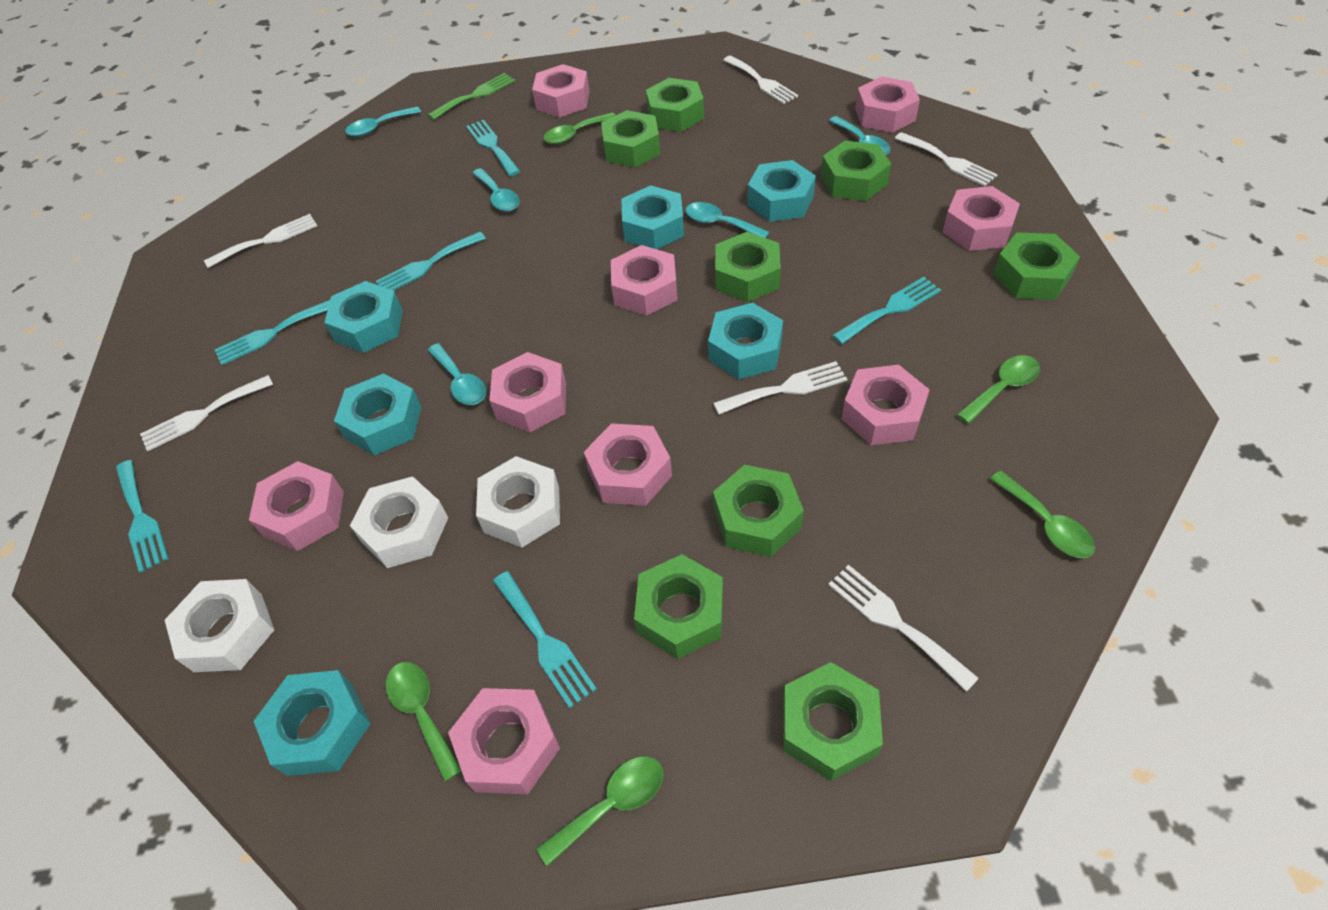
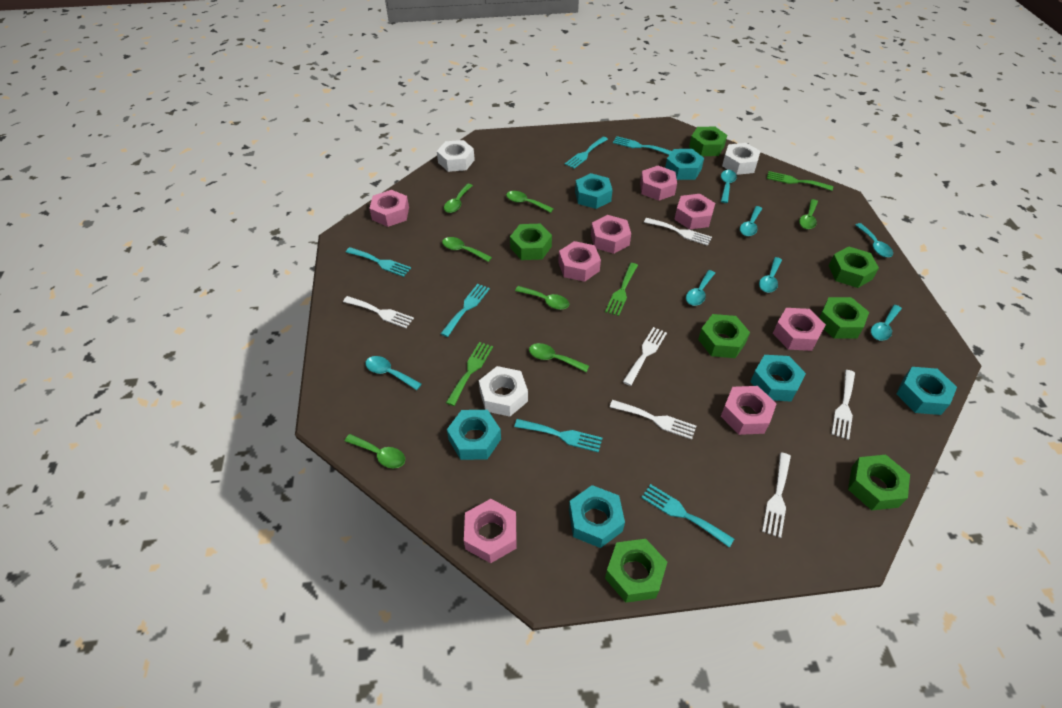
green fork: [428,73,515,120] = 1 -> [446,342,493,406] [605,263,638,316] [767,171,833,191] = 3
green nut: [601,110,660,167] [634,554,723,659] [646,78,704,132] [713,465,804,557] [715,232,781,302] [783,662,883,781] [821,141,891,201] [993,232,1080,300] = 8 -> [510,224,552,260] [605,539,667,603] [689,127,727,156] [698,314,750,358] [819,297,869,339] [829,246,879,288] [848,455,910,510] = 7
green spoon: [386,662,461,782] [537,756,663,866] [543,112,616,144] [957,355,1040,424] [990,471,1095,558] = 5 -> [345,434,405,468] [442,237,492,262] [444,184,473,213] [506,191,554,213] [515,286,569,310] [529,343,589,372] [799,199,818,229] = 7
pink nut: [249,461,344,551] [448,688,560,794] [489,352,566,433] [532,64,590,118] [584,423,672,506] [611,245,678,316] [842,365,930,445] [855,76,920,133] [942,186,1020,251] = 9 -> [369,190,409,227] [464,499,516,563] [558,241,601,282] [591,215,631,254] [640,166,677,201] [674,194,715,229] [721,386,777,435] [773,308,826,351] = 8
turquoise spoon: [345,106,421,136] [427,343,486,405] [472,168,520,212] [685,202,770,238] [829,116,890,155] = 5 -> [365,356,422,390] [686,270,715,306] [721,170,737,203] [740,206,762,236] [759,257,782,293] [855,223,893,257] [871,305,902,341] = 7

